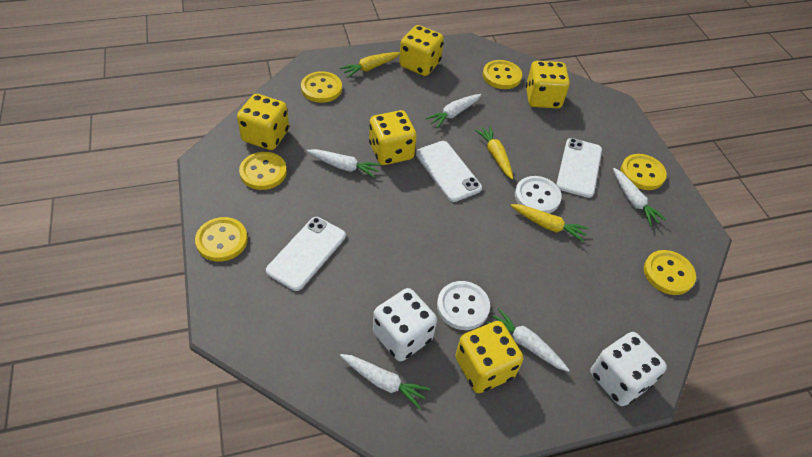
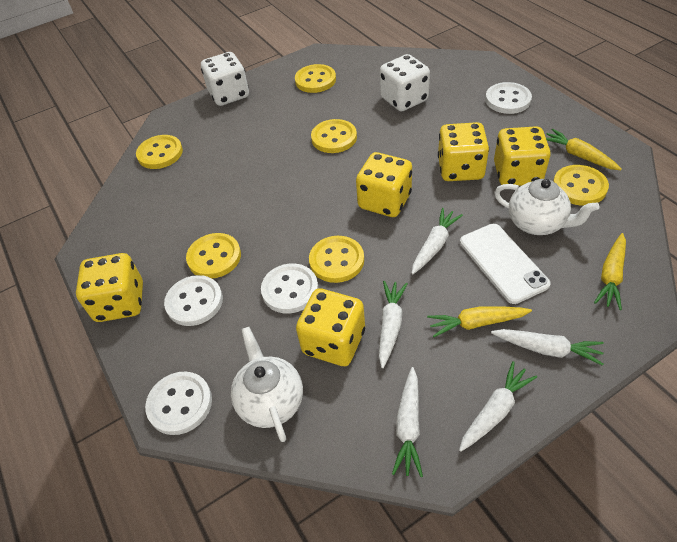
white button: [437,281,490,330] [515,176,562,213] = 2 -> [145,371,212,435] [164,275,223,326] [261,263,318,313] [485,82,532,114] = 4
white phone: [266,217,346,291] [416,141,482,202] [556,138,602,198] = 3 -> [460,224,551,304] = 1
white teapot: none = 0 -> [231,327,303,442] [494,179,599,235] = 2

